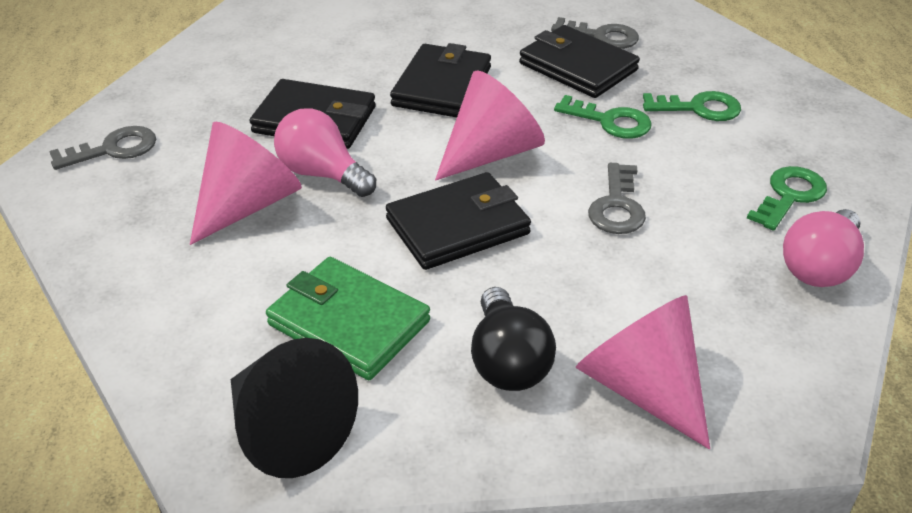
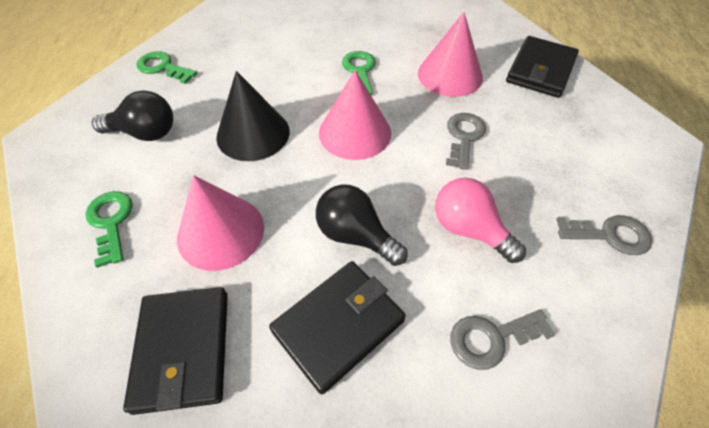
black light bulb: [471,287,556,391] = 1 -> [92,90,173,141] [316,184,408,266] = 2
black wallet: [250,79,376,149] [386,172,531,270] [390,43,491,118] [519,25,640,98] = 4 -> [123,287,228,415] [269,261,406,394] [506,36,579,98] = 3
green wallet: [266,257,430,380] = 1 -> none = 0
pink light bulb: [274,108,376,197] [783,209,864,287] = 2 -> [435,178,526,263] = 1

